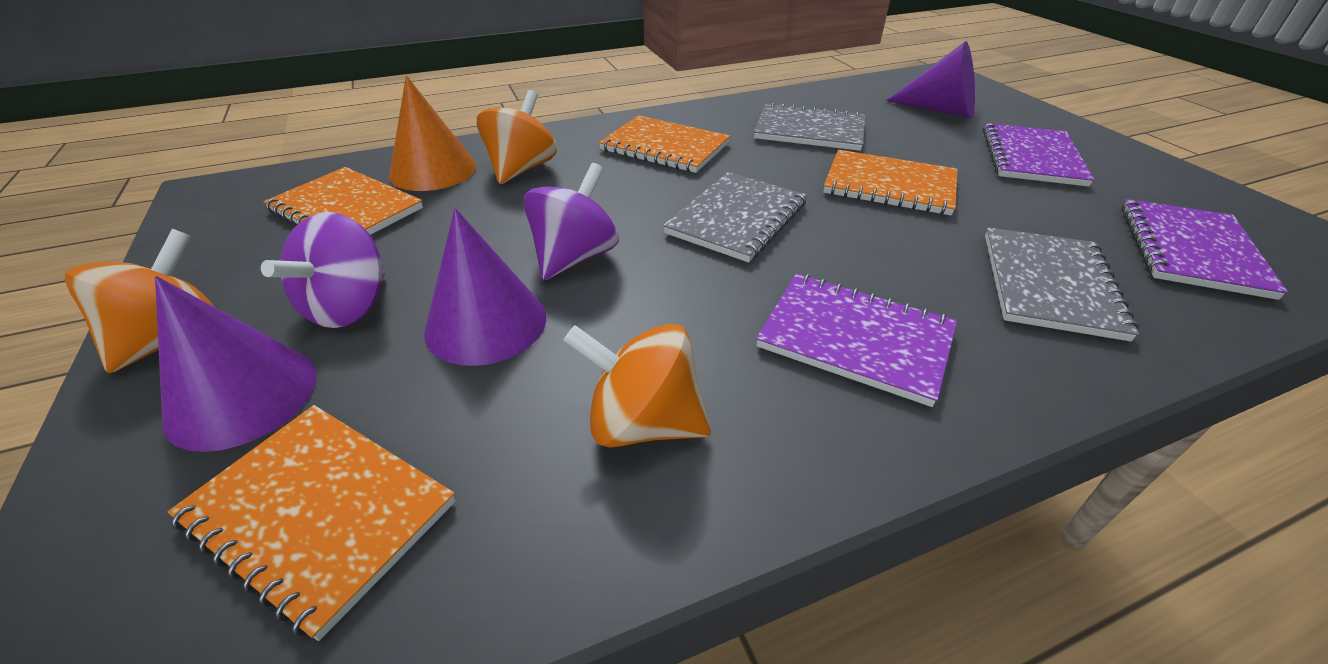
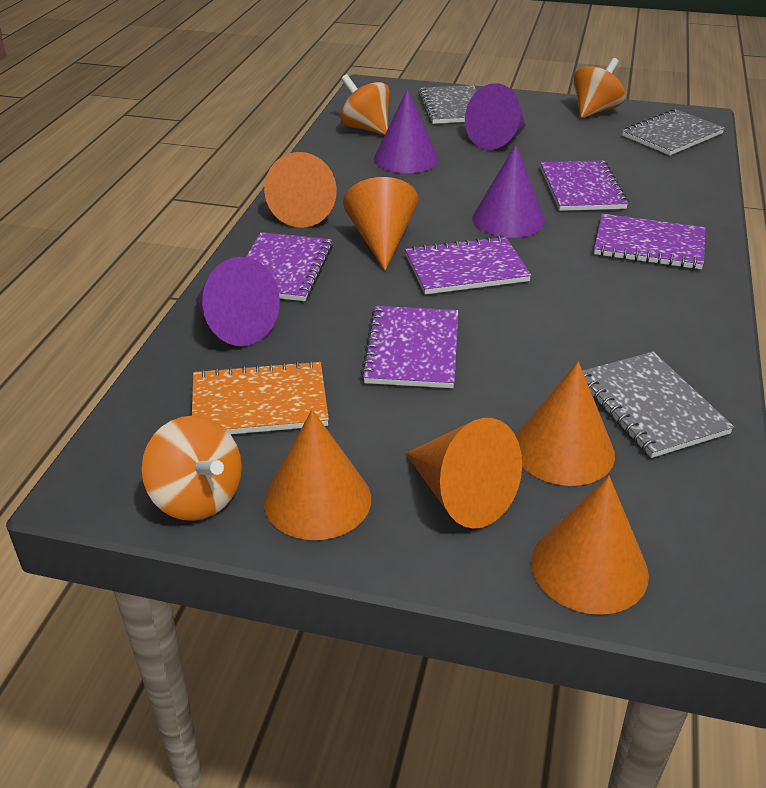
orange cone: [389,76,476,191] = 1 -> [264,152,337,228] [264,410,371,540] [343,177,419,271] [405,418,522,529] [516,361,615,486] [531,476,649,615] = 6
orange notebook: [168,405,456,641] [263,167,423,235] [599,115,730,173] [823,150,958,216] = 4 -> [192,360,329,434] = 1
purple cone: [155,276,317,452] [424,208,546,366] [886,41,975,118] = 3 -> [195,257,280,346] [374,89,439,173] [465,83,526,150] [472,145,545,238] = 4
purple notebook: [756,274,957,407] [983,123,1094,187] [1121,199,1288,300] = 3 -> [246,232,333,301] [361,306,458,388] [405,236,531,295] [541,161,629,211] [594,214,706,269] = 5
purple spinning top: [261,212,385,328] [523,163,619,280] = 2 -> none = 0

